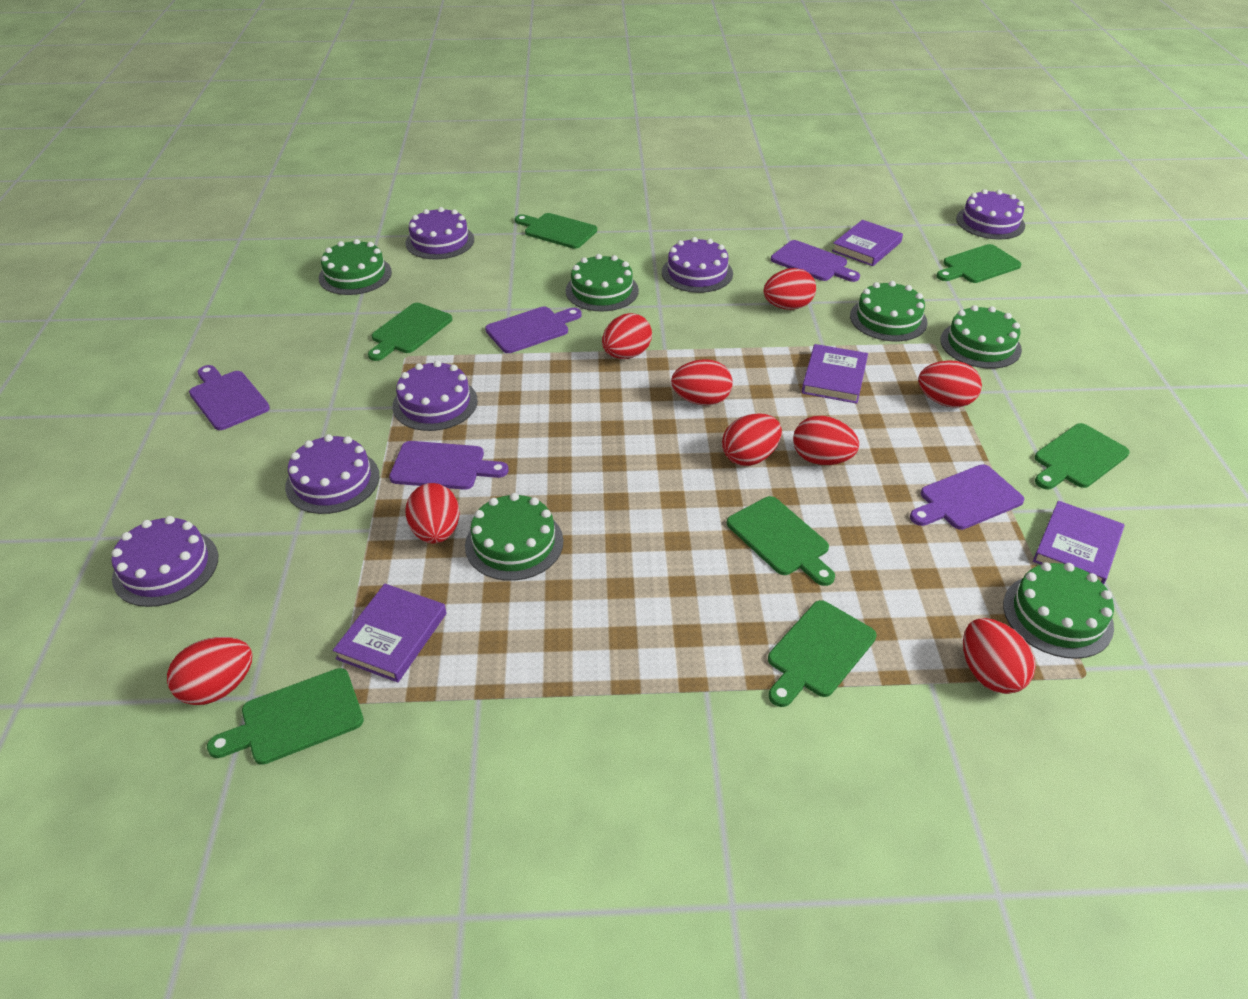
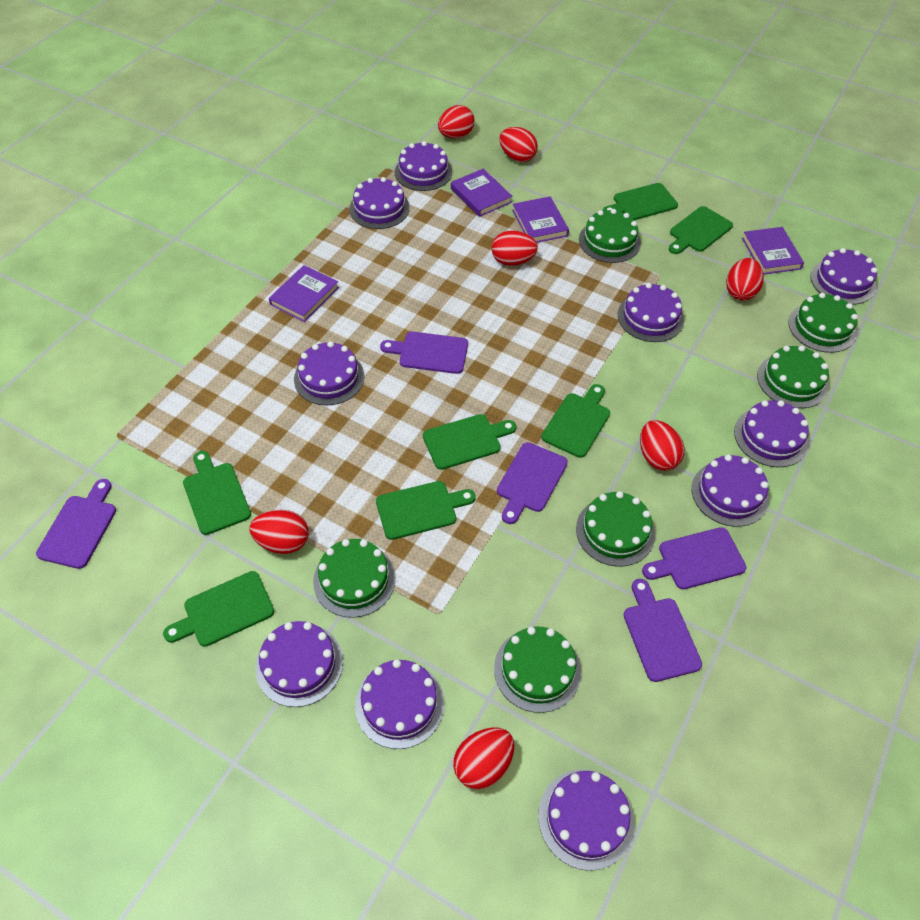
purple cake: [112,516,218,607] [285,434,380,514] [392,361,478,431] [405,207,474,259] [662,237,733,293] [956,189,1025,239] = 6 -> [255,621,343,707] [294,341,364,405] [349,177,410,229] [355,659,444,749] [394,141,452,191] [538,769,634,871] [618,283,684,342] [692,454,769,527] [734,400,809,467] [810,248,878,305] = 10
red egg: [167,637,252,705] [405,483,460,544] [602,313,652,359] [671,359,732,406] [722,413,782,466] [763,268,816,310] [793,416,859,465] [918,360,982,407] [963,618,1036,694] = 9 -> [249,510,309,554] [438,105,474,138] [453,727,514,789] [492,231,538,266] [500,127,538,162] [640,420,684,471] [726,258,764,300] = 7

